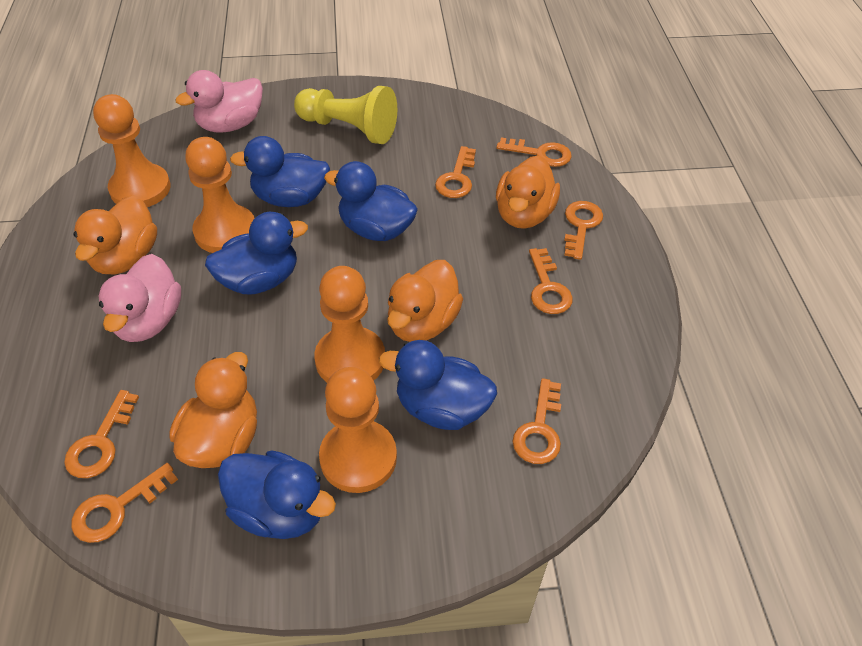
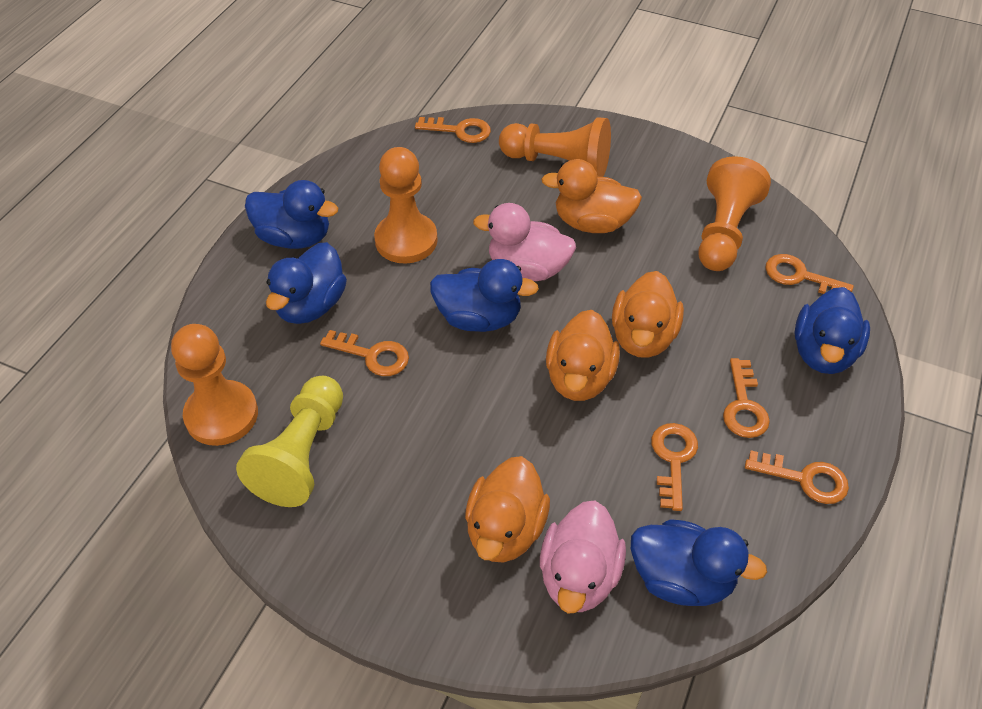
orange key: [64,390,139,478] [71,463,178,543] [435,146,476,198] [496,137,572,167] [513,378,561,464] [529,248,573,314] [564,201,603,260] = 7 -> [320,330,409,376] [415,117,491,143] [651,423,698,511] [723,358,770,438] [745,450,849,504] [766,254,854,294] = 6

